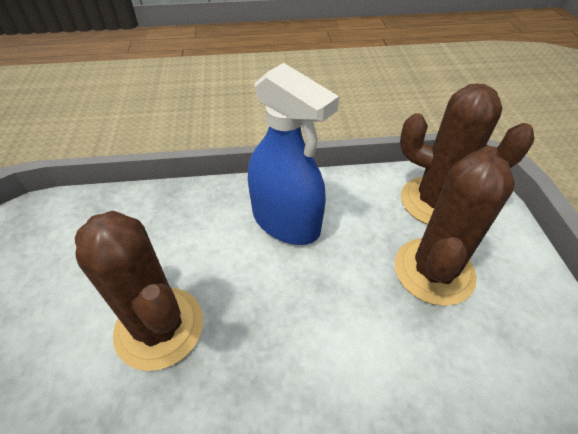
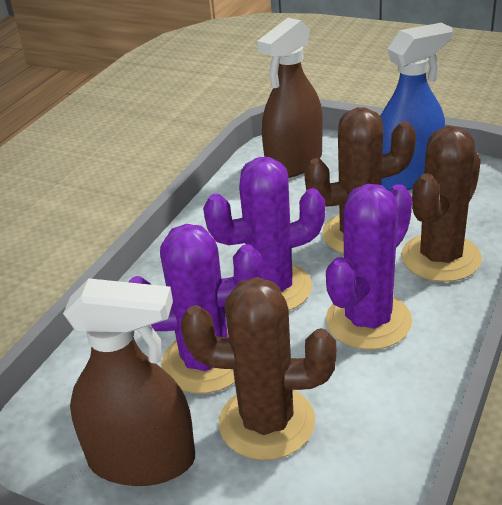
brown spray bottle: none = 0 -> [63,278,195,486] [257,18,323,178] = 2
purple cactus: none = 0 -> [129,224,262,394] [203,157,325,311] [326,184,412,350] = 3

